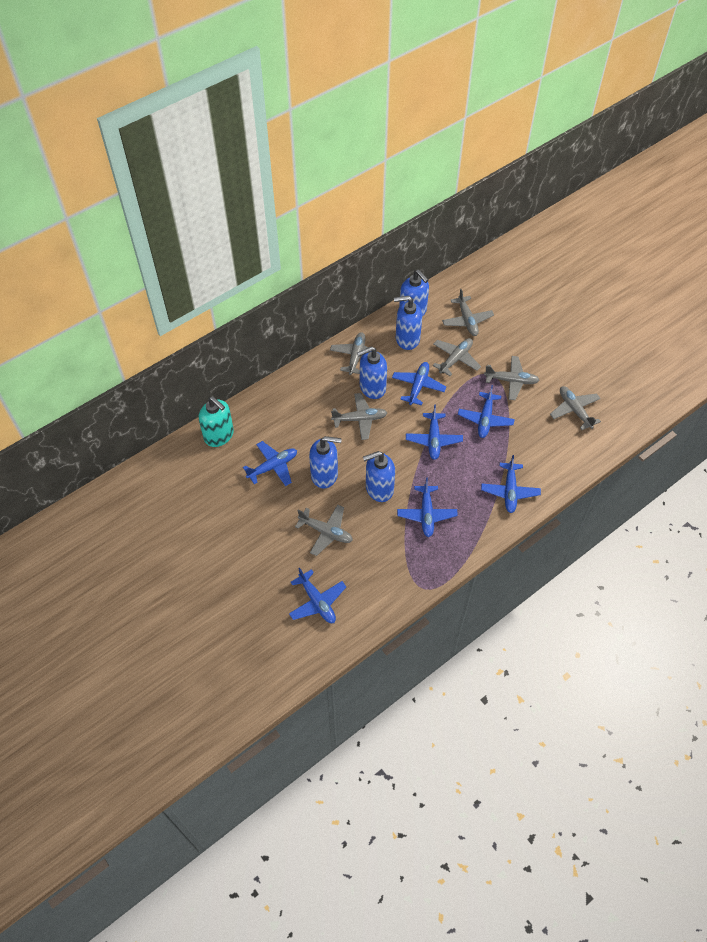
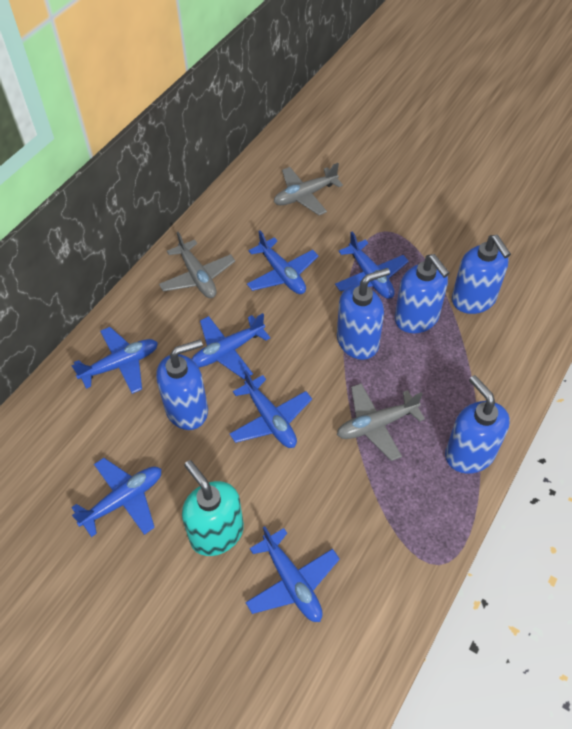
grey plane: [295,504,353,556] [330,332,384,375] [331,393,387,440] [433,338,481,376] [442,289,494,336] [484,356,539,400] [550,386,601,430] = 7 -> [159,232,235,298] [274,163,343,215] [337,383,425,461] = 3

